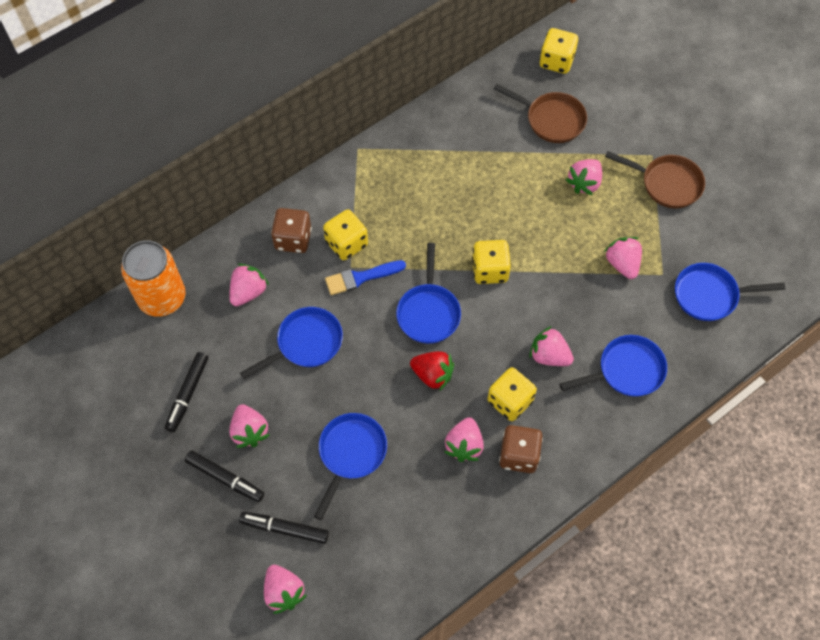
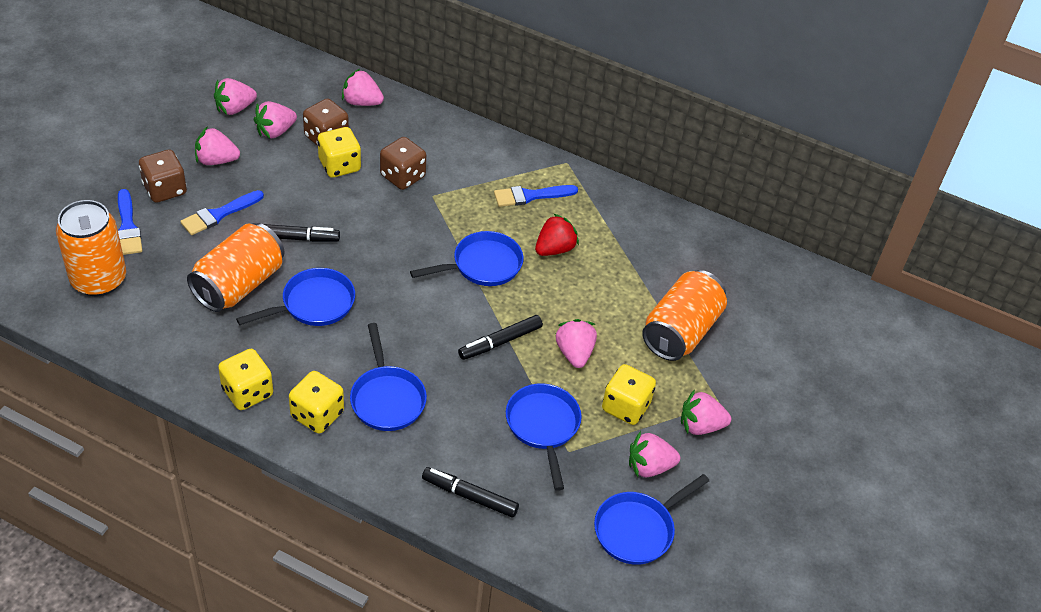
blue brush: [325,260,406,295] = 1 -> [118,189,142,255] [180,190,264,235] [494,185,578,207] = 3
brown dice: [271,208,312,253] [499,425,543,473] = 2 -> [139,150,187,203] [303,98,349,146] [380,137,426,190] = 3
brown pan: [493,84,587,143] [605,151,705,208] = 2 -> none = 0
orange can: [121,240,186,317] = 1 -> [56,200,126,296] [187,223,285,312] [642,270,727,361] = 3

